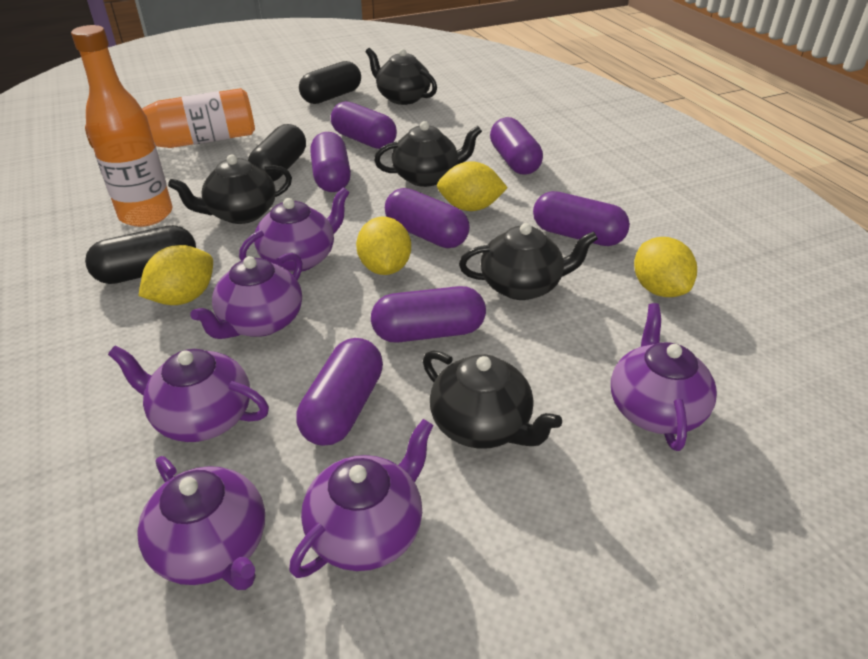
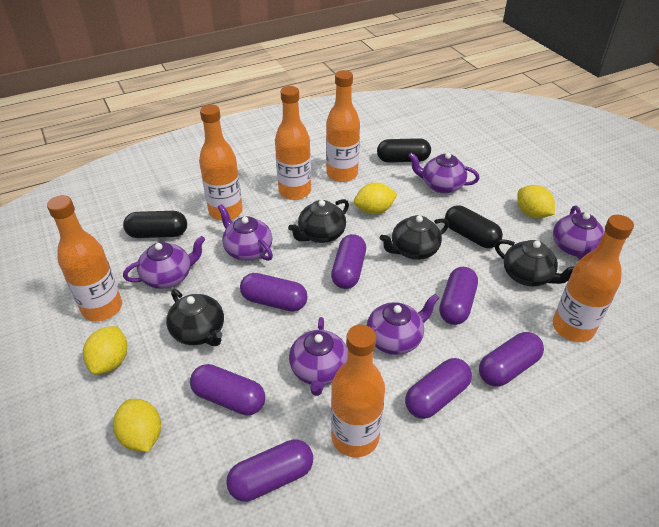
black teapot: [168,155,292,224] [366,48,437,105] [374,121,482,187] [423,351,562,449] [459,223,598,300] = 5 -> [166,289,224,346] [288,199,349,243] [380,215,449,260] [495,239,574,286] = 4
orange bottle: [71,25,173,227] [85,88,255,148] = 2 -> [47,195,122,321] [199,104,243,221] [275,86,311,200] [326,70,360,182] [331,325,385,457] [552,215,634,342] = 6

